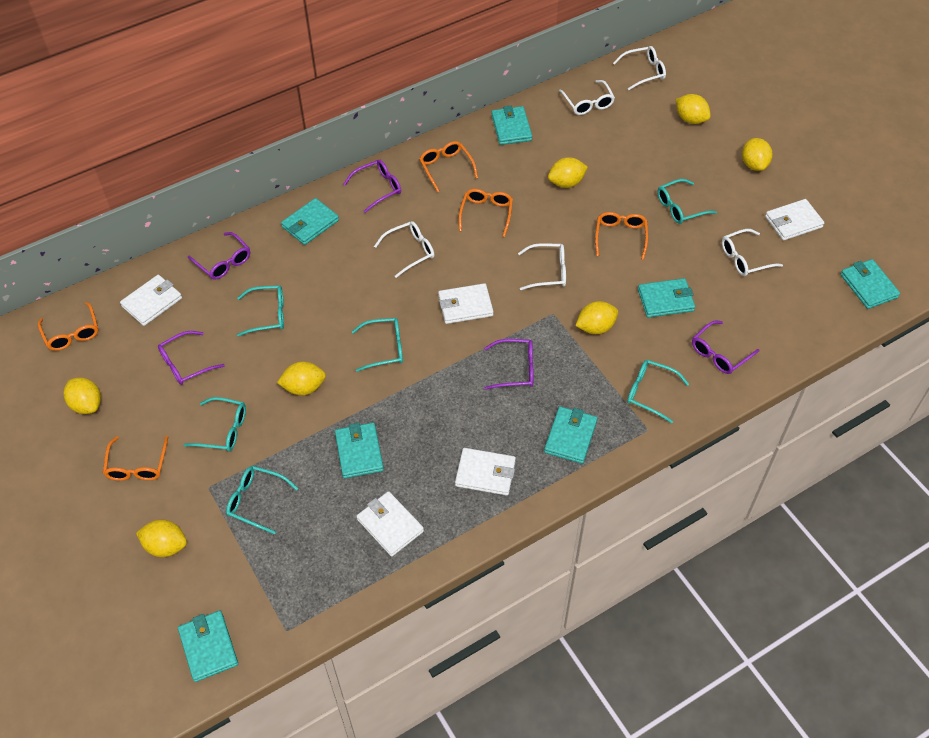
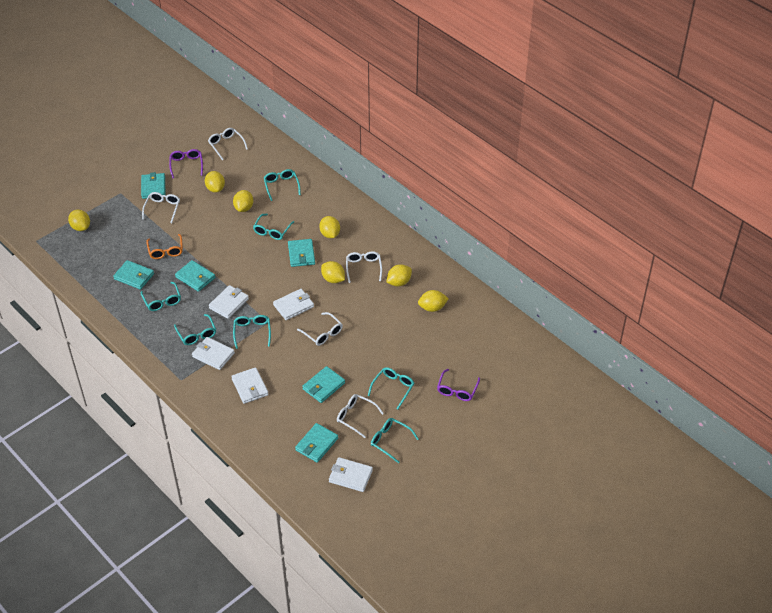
orange glasses: [38,302,98,351] [103,436,168,481] [419,141,478,192] [459,189,513,237] [595,212,648,260] = 5 -> [146,234,183,259] = 1
purple glasses: [158,331,225,385] [188,232,250,280] [343,160,401,213] [484,339,534,390] [692,321,759,374] = 5 -> [169,149,203,179] [437,369,480,401] = 2
turquoise glasses: [184,397,246,451] [226,466,298,534] [237,285,284,337] [352,318,403,372] [627,360,689,423] [657,179,717,224] = 6 -> [141,282,181,311] [174,314,216,345] [233,315,271,349] [253,214,294,240] [264,169,301,201] [368,367,415,410] [371,418,419,464] = 7
turquoise wallet: [178,610,238,682] [281,198,339,245] [335,423,384,478] [491,106,532,145] [544,407,597,464] [638,278,695,318] [840,259,900,309] = 7 -> [113,260,154,290] [141,172,165,199] [175,260,215,292] [288,239,315,267] [295,423,338,463] [302,366,345,403] = 6

